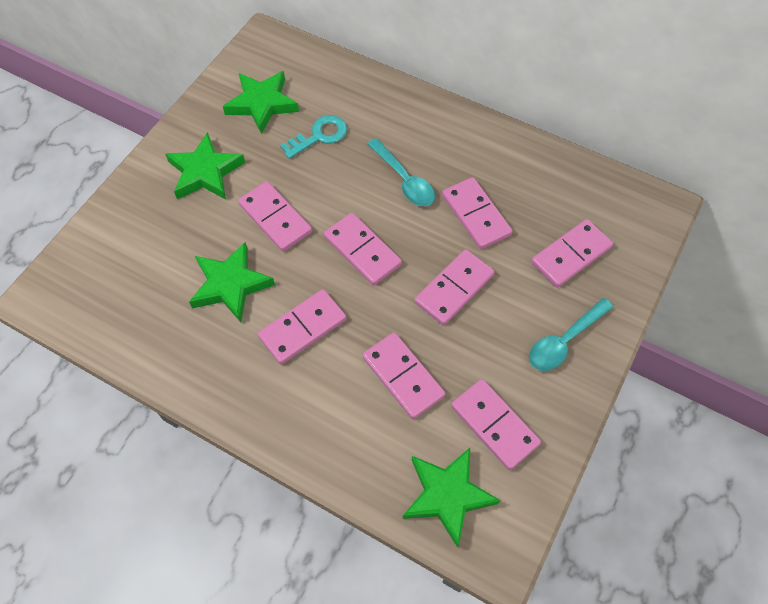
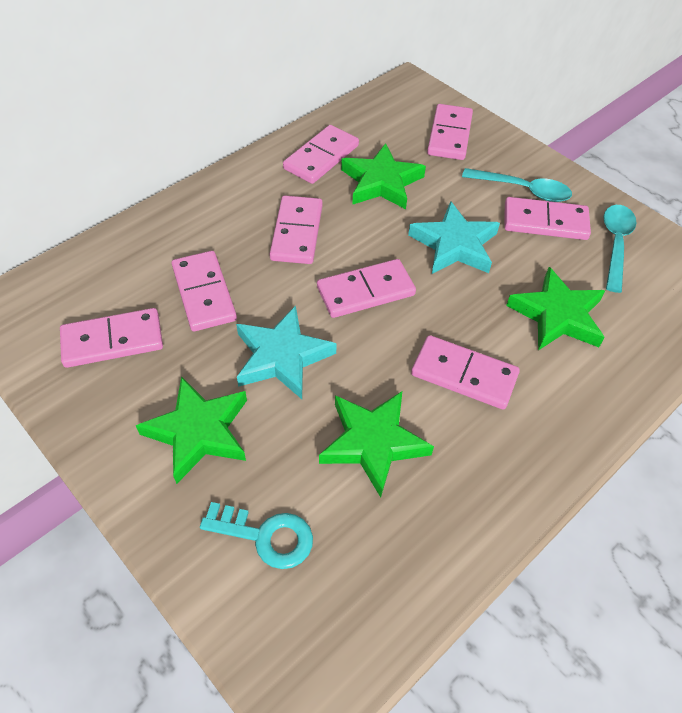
turquoise star: none = 0 -> [236,306,337,399] [408,201,500,274] = 2

